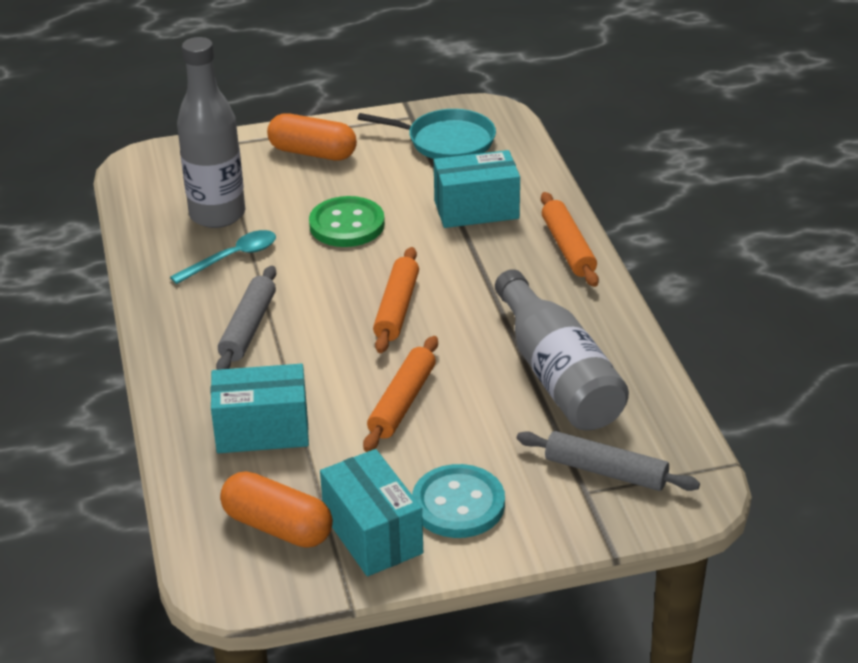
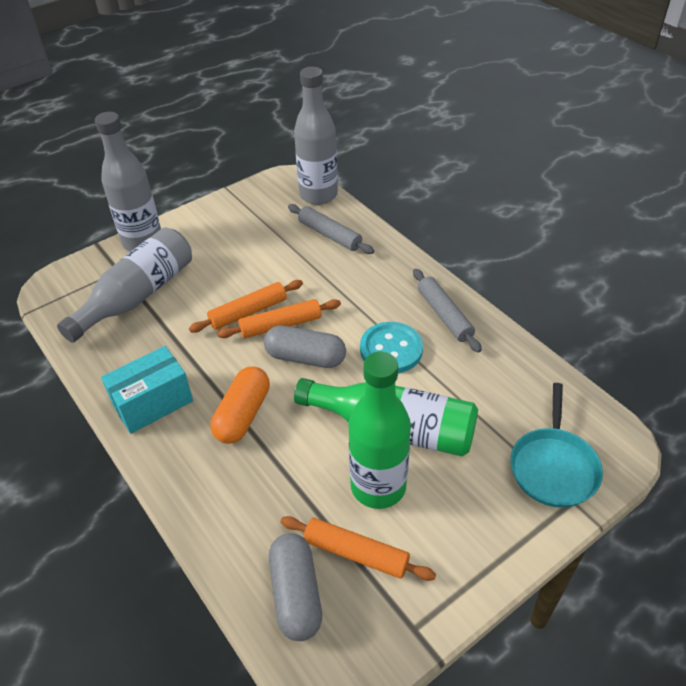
green bottle: none = 0 -> [294,378,478,456] [349,352,411,509] = 2
green button: [309,196,385,247] = 1 -> none = 0
grey bottle: [177,37,245,228] [495,269,629,430] = 2 -> [57,227,192,343] [95,112,161,252] [294,67,338,205] = 3
grey capsule: none = 0 -> [264,326,346,368] [269,533,322,641] = 2
orange capsule: [220,471,333,548] [267,113,357,161] = 2 -> [211,366,270,444] = 1
turquoise box: [211,364,309,453] [320,449,423,576] [434,150,520,228] = 3 -> [101,346,193,434] = 1
turquoise spoon: [170,230,276,284] = 1 -> none = 0

